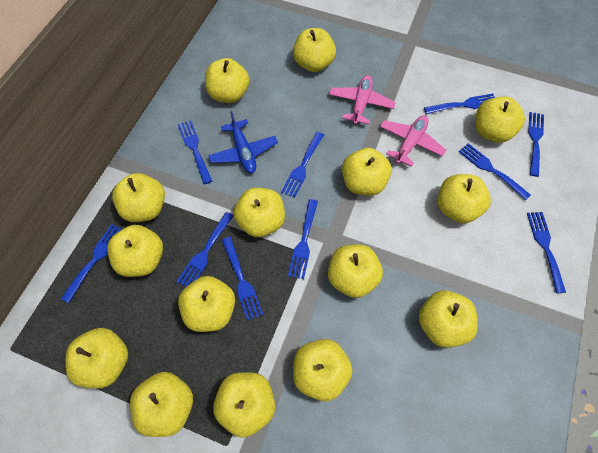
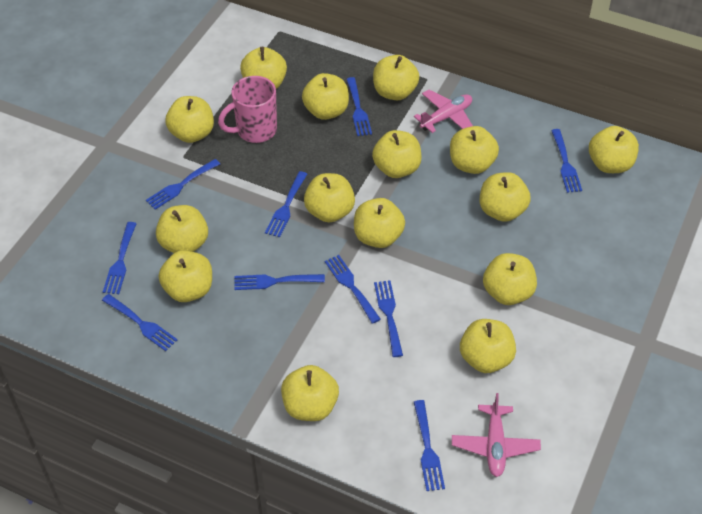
blue plane: [208,111,278,173] = 1 -> none = 0
pink mug: none = 0 -> [218,76,277,143] = 1

